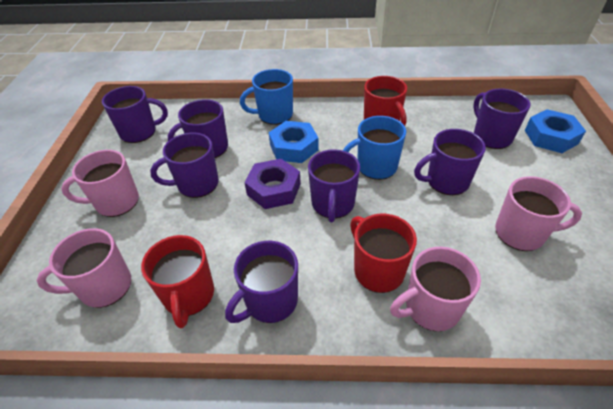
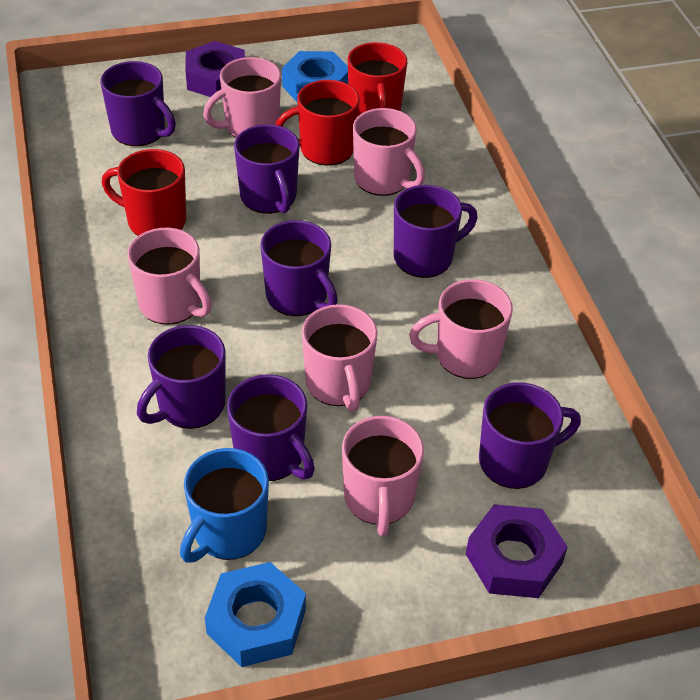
blue mug: [240,69,293,125] [343,116,406,180] = 2 -> [180,448,269,563] = 1
pink mug: [37,228,131,308] [61,150,139,217] [390,247,481,331] [495,176,582,251] = 4 -> [127,228,212,325] [203,57,281,138] [302,304,378,412] [342,416,424,537] [353,108,425,196] [409,279,513,379] = 6
purple nut: [244,159,301,209] = 1 -> [186,41,245,97] [466,504,568,598] = 2

